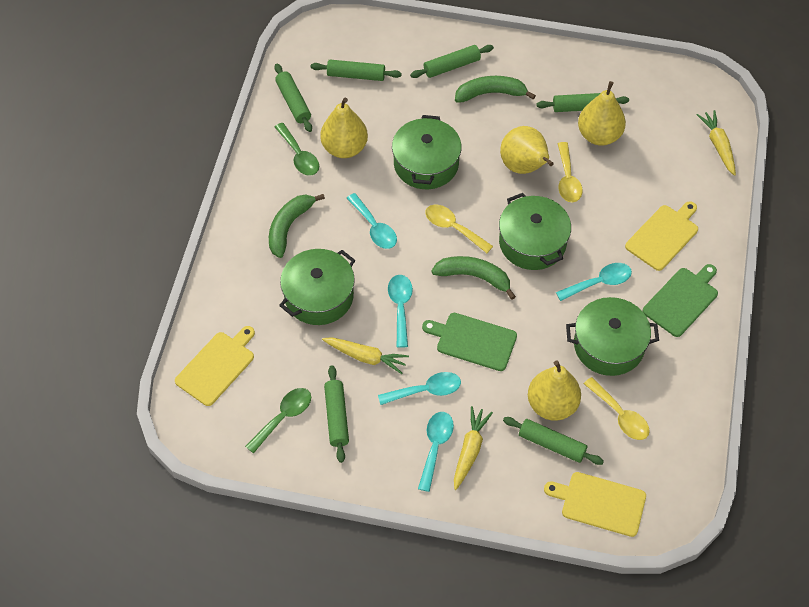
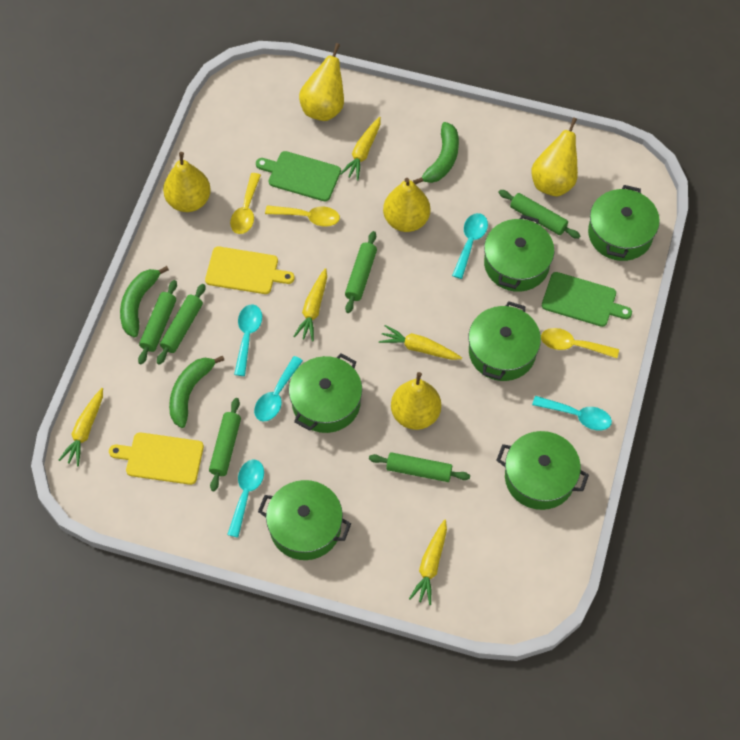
green pot: [279,249,355,325] [392,115,461,189] [499,193,571,270] [566,297,659,376] = 4 -> [258,480,351,560] [289,353,362,433] [469,301,541,381] [484,215,554,292] [496,431,589,510] [588,185,660,261] = 6
green spoon: [245,388,311,454] [275,123,319,176] = 2 -> none = 0
yellow carrot: [322,337,409,374] [454,406,493,490] [697,110,736,176] = 3 -> [59,388,103,466] [293,268,327,342] [340,117,381,181] [379,325,462,360] [409,519,447,605] = 5
yellow cutting board: [175,326,255,406] [544,472,646,537] [625,201,698,271] = 3 -> [109,432,204,485] [205,246,295,294] = 2
yellow pear: [320,98,368,158] [500,126,554,174] [528,361,581,421] [578,81,626,146] = 4 -> [163,152,211,212] [299,43,344,121] [383,178,430,232] [391,372,441,430] [531,117,578,196] = 5

